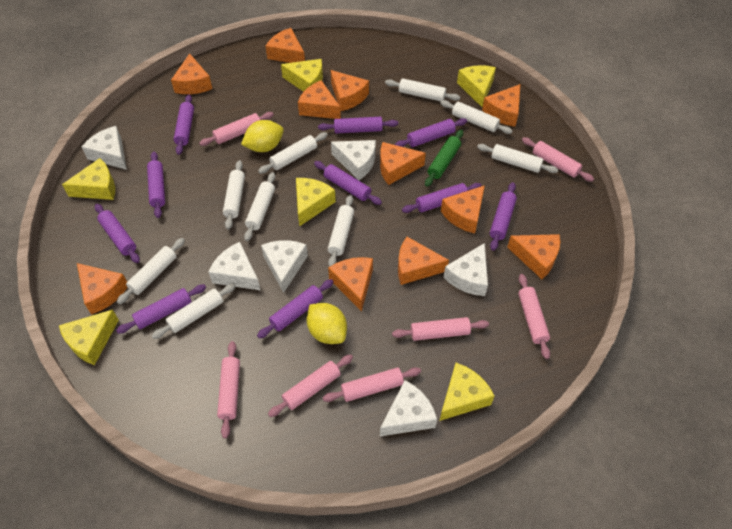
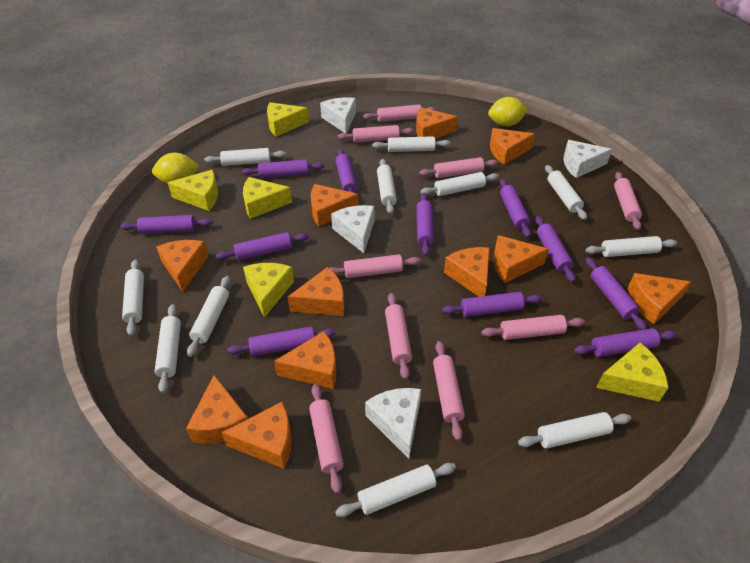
green rolling pin: [425,129,463,187] = 1 -> none = 0
pink rolling pin: [199,112,274,146] [217,341,240,438] [268,354,353,417] [323,367,421,402] [392,317,489,341] [518,274,550,359] [522,137,594,182] = 7 -> [309,384,344,494] [330,254,421,278] [338,125,414,143] [363,104,436,122] [385,293,412,380] [419,157,498,178] [433,341,465,441] [481,315,585,340] [614,172,642,230] = 9
purple rolling pin: [95,204,140,263] [116,284,206,334] [147,151,165,218] [174,94,194,155] [257,279,334,339] [314,161,382,205] [318,117,398,134] [395,118,467,147] [402,183,481,213] [490,182,517,251] = 10 -> [120,215,213,234] [216,232,309,261] [227,326,336,356] [242,159,324,178] [336,149,358,193] [416,193,434,256] [442,292,542,317] [500,179,531,238] [535,216,576,283] [574,328,676,357] [585,257,647,330] = 11
white cheese: [82,126,127,170] [208,242,261,291] [261,240,308,293] [331,140,376,180] [380,380,437,436] [443,243,488,296] = 6 -> [320,97,356,133] [331,205,374,253] [365,388,421,459] [563,140,612,178] = 4
white rolling pin: [117,238,185,304] [152,283,236,339] [223,160,245,230] [244,172,275,241] [258,132,328,174] [328,195,354,267] [385,78,460,101] [440,100,513,134] [477,144,558,173] = 9 -> [122,259,144,336] [155,304,181,393] [187,276,230,357] [205,148,286,166] [335,463,456,517] [372,136,451,152] [377,159,397,214] [420,172,499,196] [518,412,631,449] [545,165,587,220] [586,236,677,257] = 11
yellow cheese: [59,310,119,365] [62,158,115,200] [281,59,323,92] [296,178,336,227] [440,363,494,421] [457,65,496,107] = 6 -> [167,170,218,211] [243,177,292,219] [243,263,294,318] [267,102,309,137] [596,343,668,402] = 5

